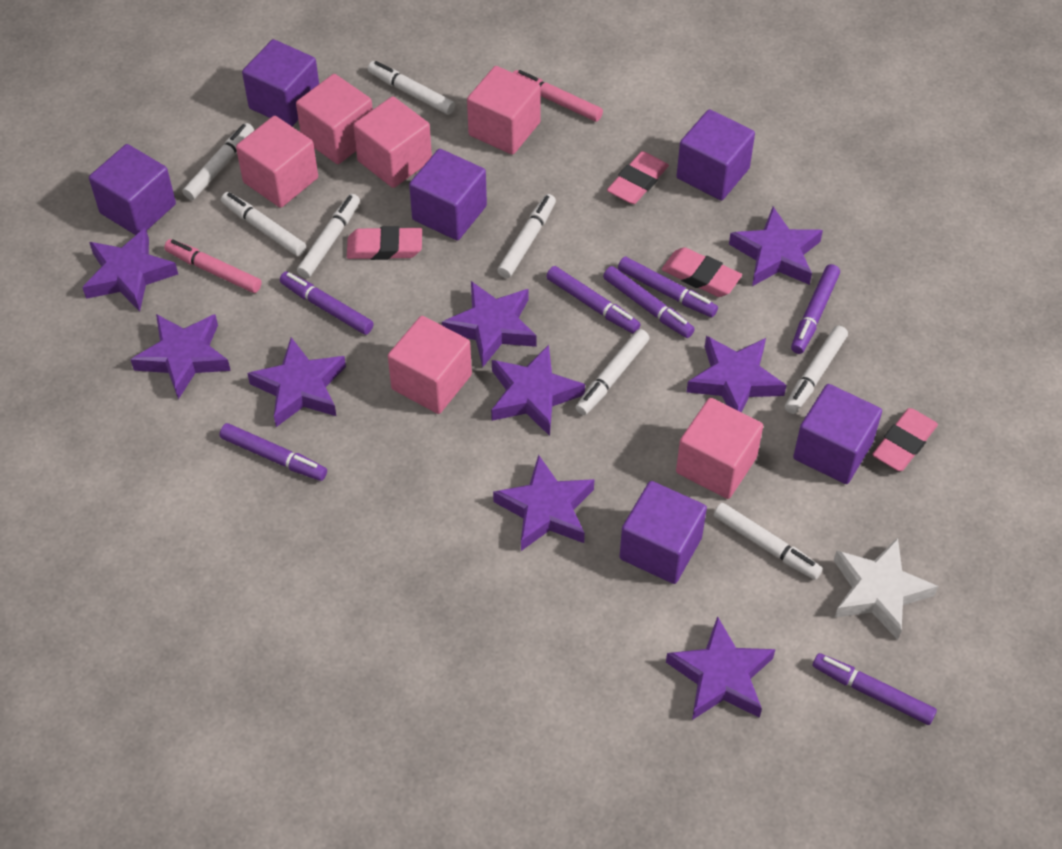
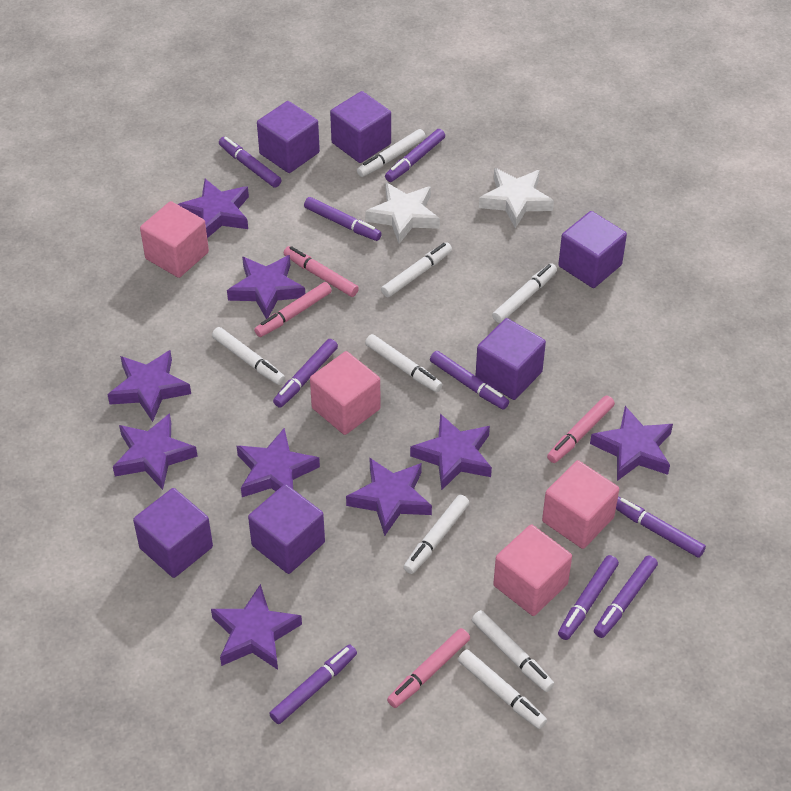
pink cube: [236,116,318,208] [296,74,373,164] [353,96,432,188] [388,316,472,414] [467,66,541,155] [676,398,763,499] = 6 -> [140,201,209,278] [310,351,381,435] [493,524,572,616] [542,460,619,549] = 4
pink eraser: [347,226,422,260] [607,151,669,204] [662,247,742,297] [872,408,938,471] = 4 -> none = 0
pink marker: [164,239,262,293] [513,70,603,122] = 2 -> [254,282,332,337] [284,246,359,297] [387,628,470,708] [547,395,615,463] = 4
purple marker: [220,423,327,481] [280,272,374,335] [546,266,641,334] [603,266,695,338] [618,257,718,317] [791,264,840,354] [813,653,937,725] = 7 -> [219,137,281,188] [269,645,357,724] [273,339,338,408] [304,197,382,241] [385,129,445,182] [430,351,509,410] [558,555,619,640] [594,555,658,638] [616,497,706,558] = 9
white star: [834,538,938,640] = 1 -> [365,182,440,244] [479,168,554,229] = 2

